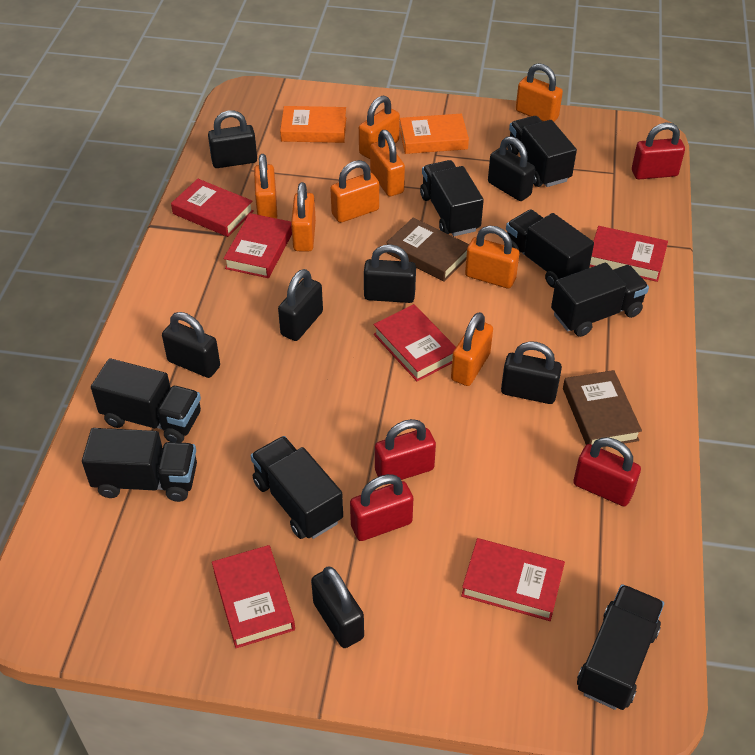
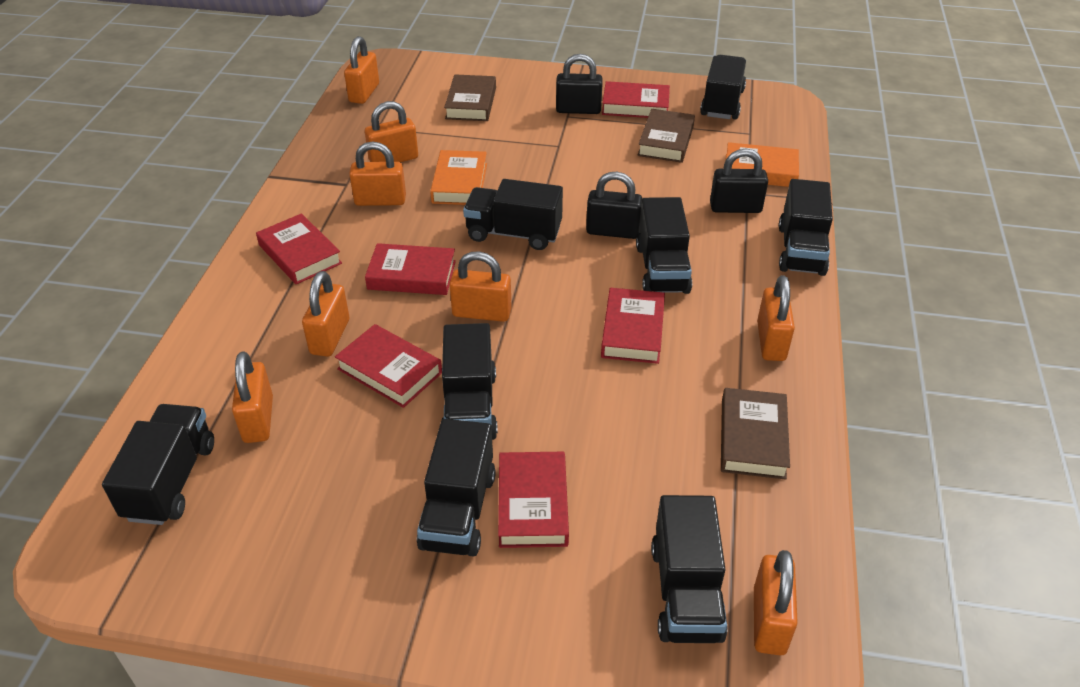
black padlock: [162,312,220,378] [208,110,257,168] [278,269,323,341] [311,567,364,648] [364,244,416,303] [488,136,535,201] [501,341,562,404] = 7 -> [556,54,603,114] [586,172,642,239] [710,149,768,213] = 3
brown book: [386,217,469,282] [563,370,642,445] = 2 -> [444,74,496,121] [637,109,695,163] [721,388,790,480] = 3
red padlock: [350,474,413,541] [375,419,436,485] [573,438,641,506] [632,123,685,179] = 4 -> none = 0

